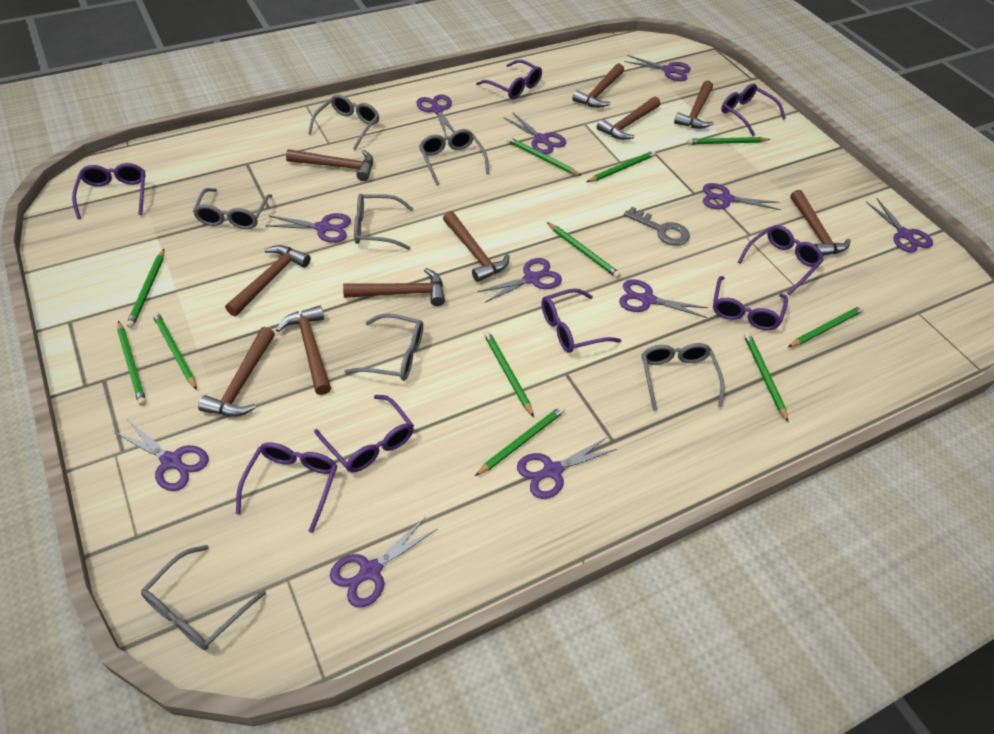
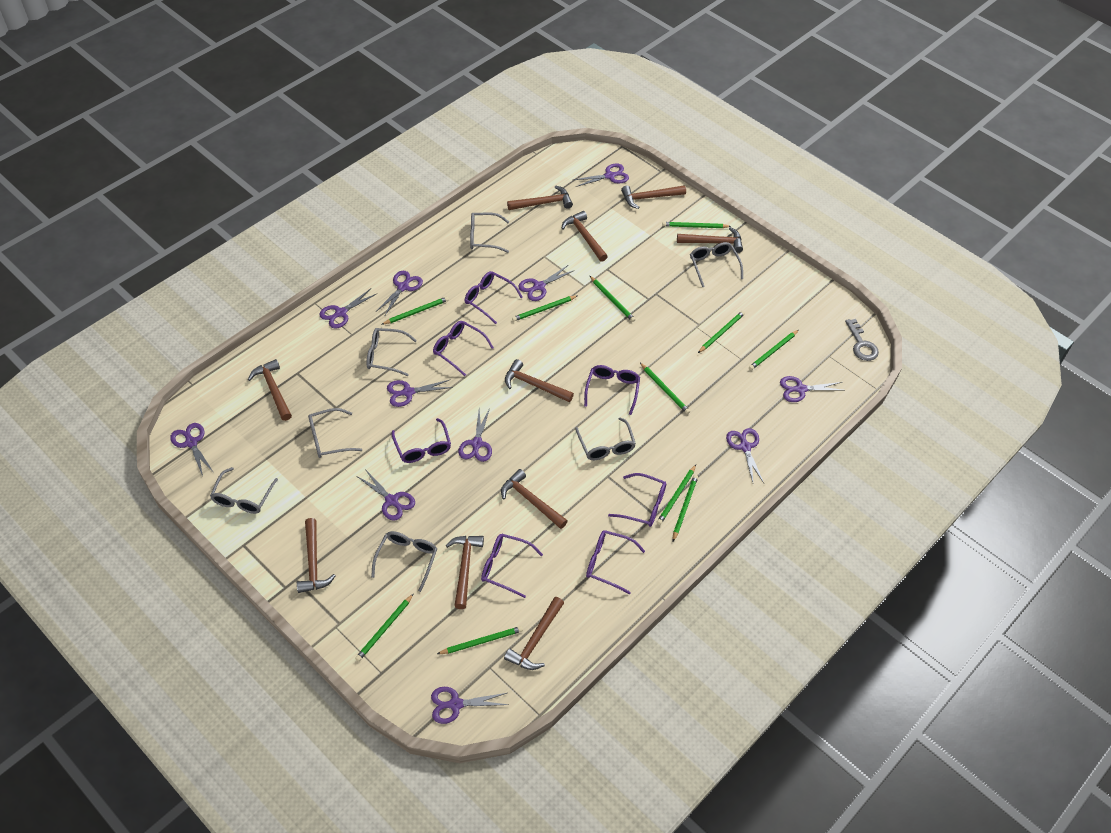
purple glasses: [72,163,146,219] [236,442,337,533] [314,395,414,472] [476,60,542,99] [541,288,621,353] [713,276,788,330] [721,84,786,136] [738,225,824,295] = 8 -> [392,418,451,463] [433,321,494,376] [465,271,523,324] [481,534,543,598] [584,365,640,415] [586,530,645,594] [608,473,666,527] = 7

